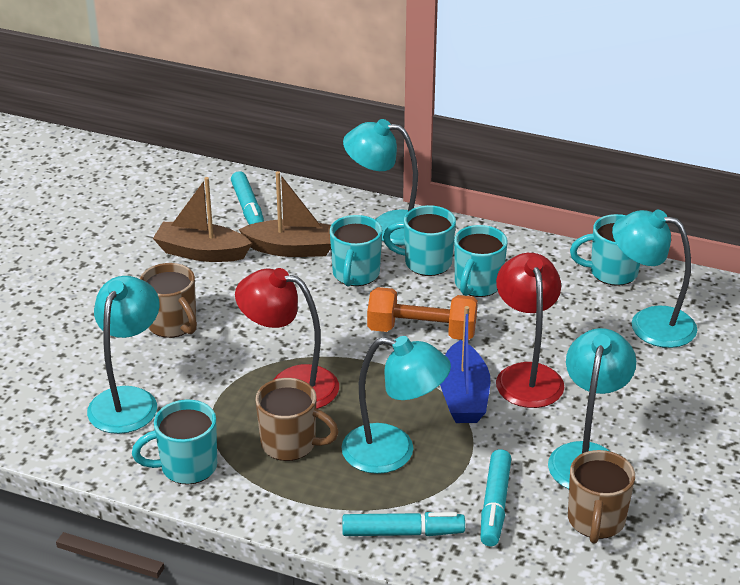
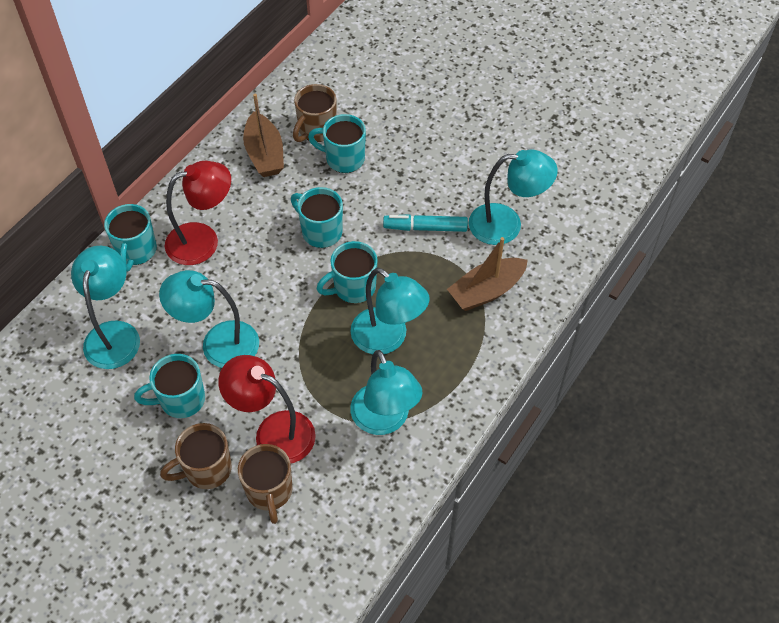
blue boat: [440,306,490,423] = 1 -> none = 0
orange dumbbell: [367,287,478,340] = 1 -> none = 0
turquoise marker: [231,171,264,225] [342,512,465,536] [481,449,511,546] = 3 -> [383,214,468,232] = 1

